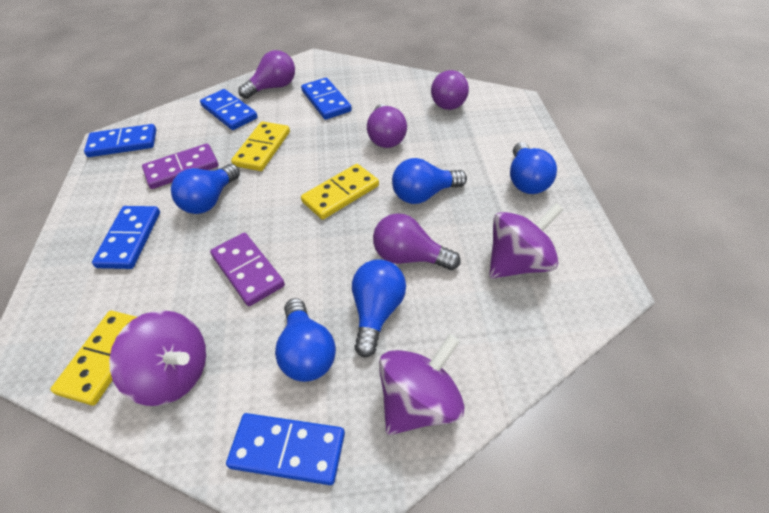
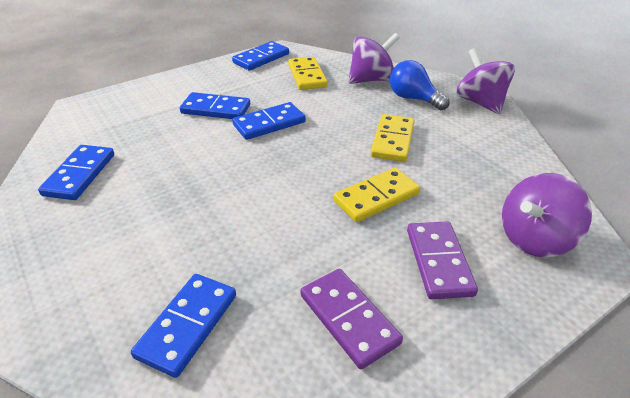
blue light bulb: [171,164,240,214] [275,298,336,382] [352,259,406,358] [392,158,467,204] [510,142,557,194] = 5 -> [390,60,449,110] = 1
purple light bulb: [238,50,295,99] [367,104,407,148] [373,213,461,270] [431,70,469,110] = 4 -> none = 0

